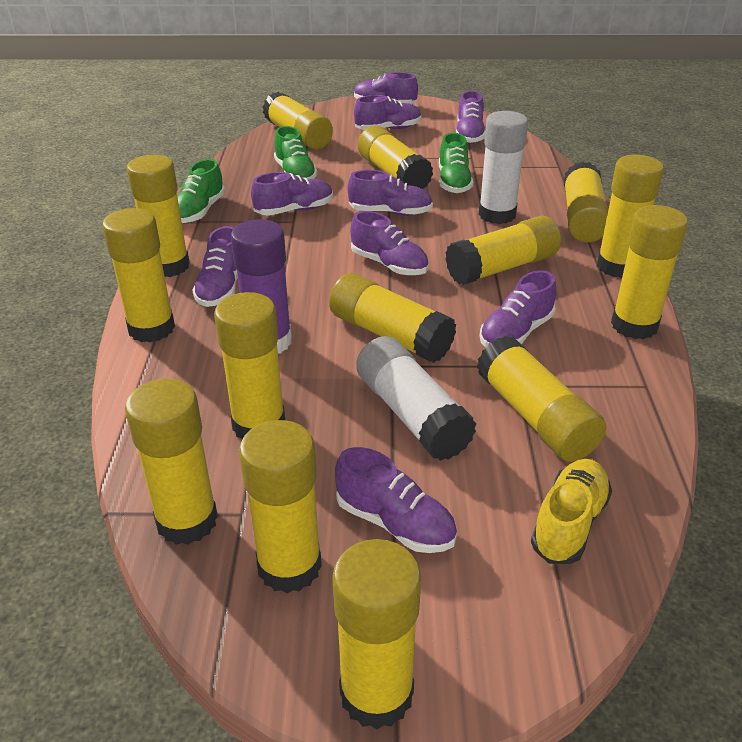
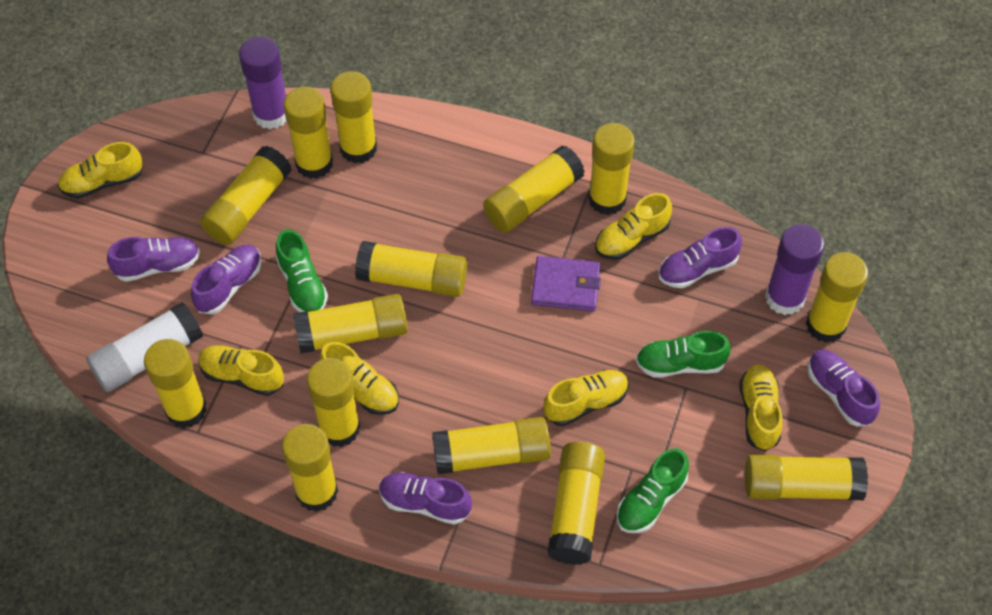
purple glue stick: [231,219,292,354] = 1 -> [239,37,286,129] [765,224,824,315] = 2
purple shoe: [192,226,238,307] [251,172,333,215] [335,447,457,553] [348,170,433,216] [351,211,429,275] [354,72,418,104] [354,95,421,130] [456,91,485,144] [479,270,556,348] = 9 -> [107,237,200,282] [191,245,261,314] [379,472,472,525] [658,227,742,288] [808,349,880,426] = 5
purple wallet: none = 0 -> [531,256,601,312] = 1
white glue stick: [356,336,477,461] [479,111,528,224] = 2 -> [86,302,203,392] = 1
yellow shoe: [531,459,612,564] = 1 -> [58,142,143,199] [198,345,284,396] [320,342,399,415] [543,370,629,426] [595,193,672,259] [739,364,783,451] = 6

